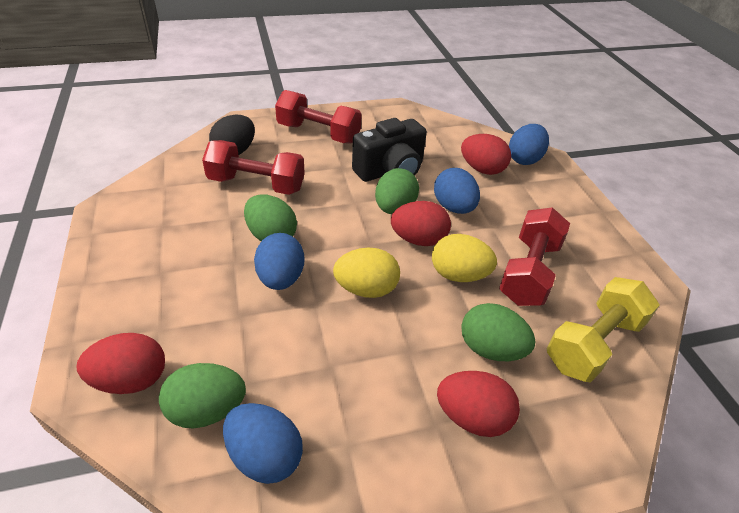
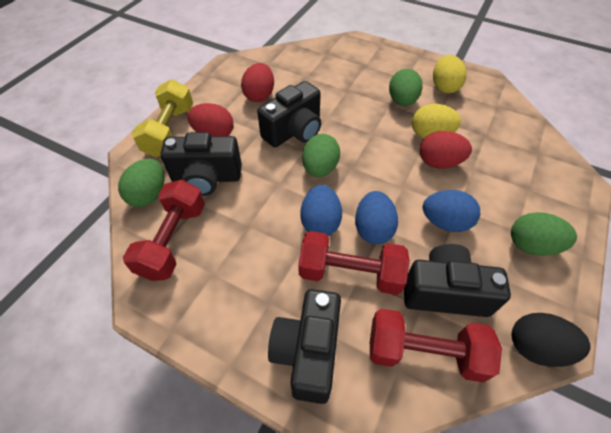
black camera: [352,118,427,182] = 1 -> [161,132,242,196] [257,81,321,147] [268,289,341,404] [404,244,511,317] = 4
blue egg: [223,403,303,484] [254,233,304,290] [434,168,480,214] [509,124,549,165] = 4 -> [300,185,342,236] [355,191,398,244] [423,190,480,232] = 3
red egg: [77,333,165,394] [391,201,451,246] [437,371,520,437] [461,134,511,175] = 4 -> [187,103,234,136] [241,63,274,102] [420,131,472,168] = 3

